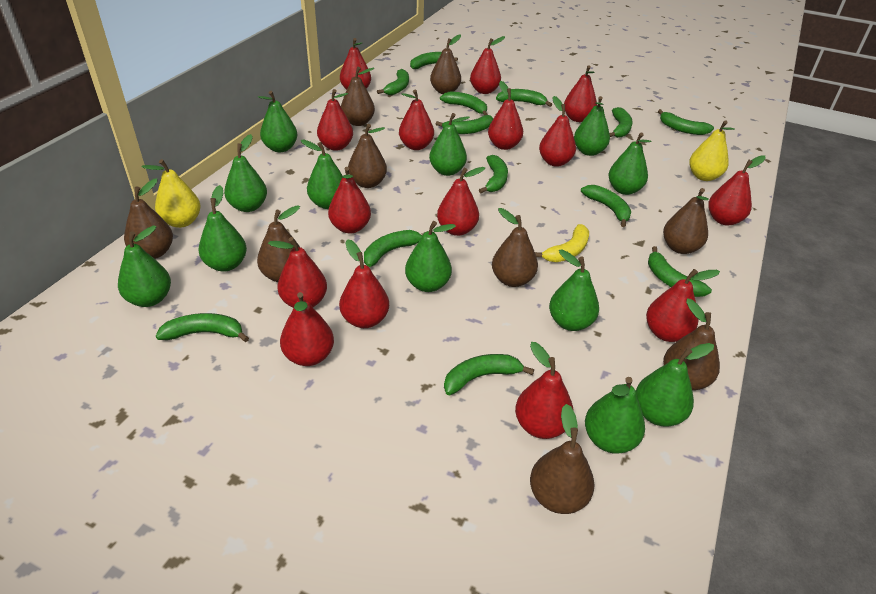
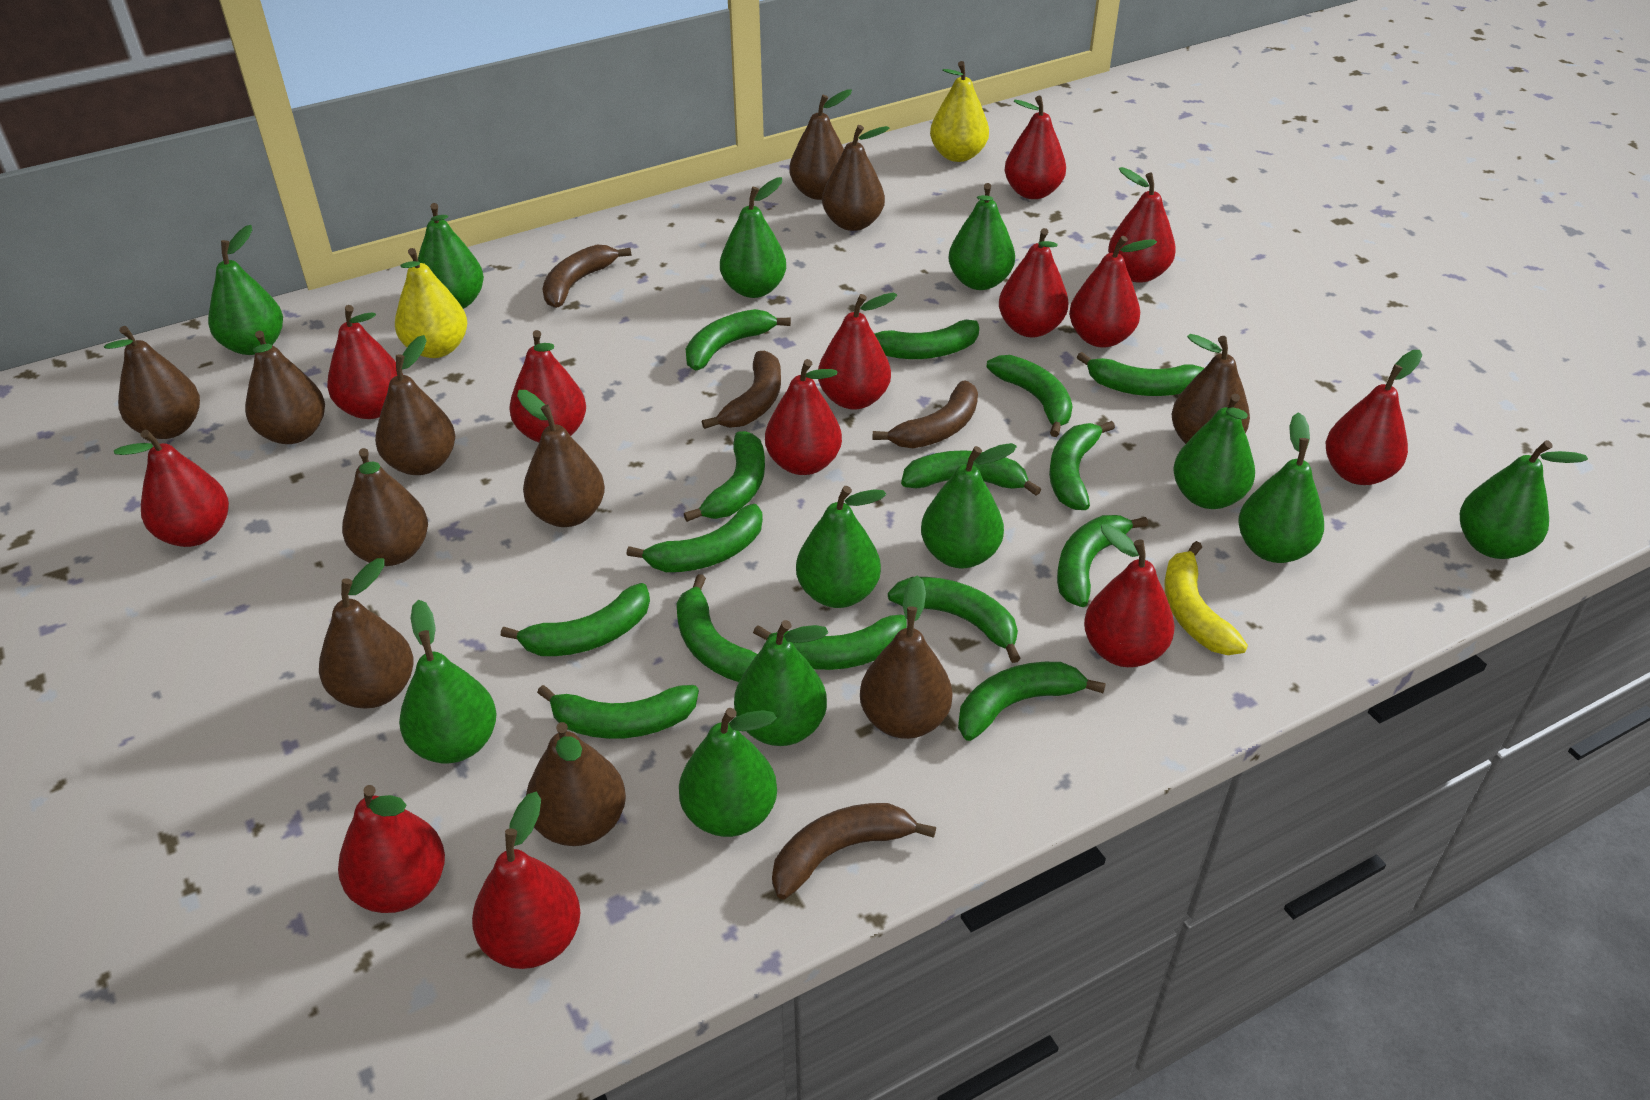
brown banana: none = 0 -> [542,245,631,308] [702,351,781,429] [772,803,936,899] [873,380,978,448] = 4
brown pear: [124,178,173,259] [257,205,300,282] [341,67,375,126] [348,124,387,188] [430,34,461,94] [492,208,538,287] [530,404,595,514] [663,188,709,254] [663,298,720,390] = 9 -> [104,326,200,439] [245,331,325,444] [319,558,414,708] [342,448,428,566] [375,335,455,475] [517,390,605,527] [526,722,626,846] [789,89,852,200] [822,125,889,231] [860,575,953,739] [1172,334,1250,444] = 11
green banana: [156,313,249,342] [364,230,422,267] [377,69,409,95] [410,52,458,69] [436,115,493,134] [440,92,488,115] [444,354,534,395] [479,155,508,193] [496,89,552,107] [581,185,631,227] [609,107,633,138] [648,246,712,297] [658,109,714,135] = 13 -> [501,583,650,656] [537,685,699,739] [627,504,763,572] [677,574,757,682] [684,431,765,522] [686,309,791,371] [753,615,907,670] [874,320,979,359] [888,577,1021,663] [901,450,1041,496] [958,662,1106,741] [986,355,1073,437] [1049,421,1115,510] [1057,515,1148,607] [1077,352,1204,396] = 15
red pear: [268,237,327,308] [280,292,334,366] [317,89,353,151] [328,167,371,234] [339,239,389,328] [340,38,371,90] [399,90,434,150] [437,167,485,236] [470,36,505,94] [488,81,523,150] [515,342,574,439] [539,96,576,167] [564,65,597,122] [646,269,720,342] [708,155,766,226] = 15 -> [114,430,229,547] [327,305,397,419] [338,785,445,913] [472,792,581,969] [509,330,586,442] [765,359,842,475] [818,293,897,410] [999,228,1069,337] [1005,96,1066,199] [1069,236,1157,348] [1084,524,1175,667] [1108,167,1176,283] [1326,350,1422,485] = 13

